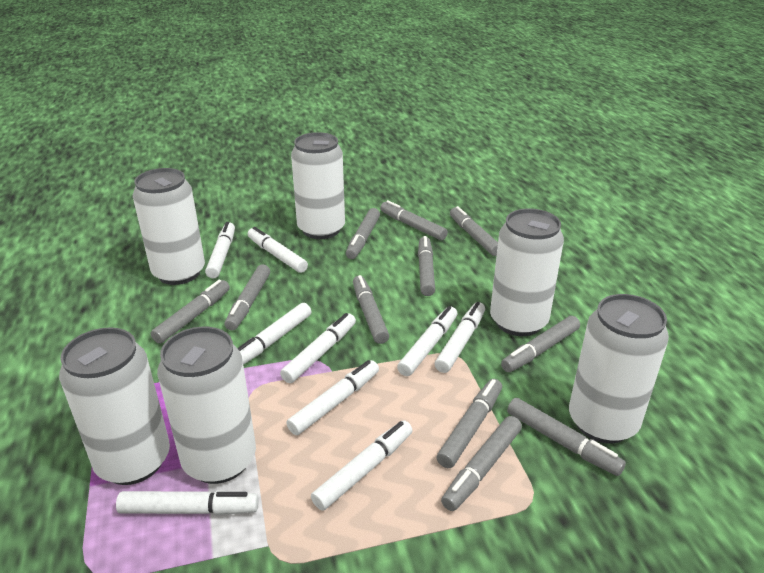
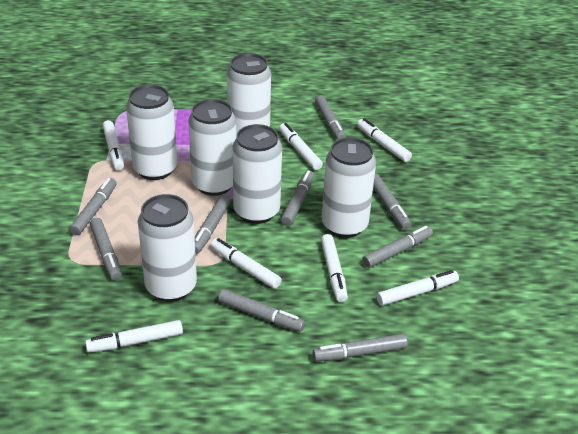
grey marker: [151,280,230,344] [225,264,270,331] [346,208,380,259] [353,275,389,344] [380,200,448,240] [418,236,435,296] [437,379,502,468] [441,416,522,511] [450,206,498,256] [501,316,580,372] [507,398,626,476] = 11 -> [70,178,117,235] [90,218,122,281] [195,195,231,254] [218,289,305,332] [281,170,314,226] [313,334,408,362] [315,95,346,140] [362,226,433,268] [373,174,411,230] = 9
white marker: [116,490,259,515] [205,222,235,278] [237,303,312,365] [248,227,308,273] [280,313,356,383] [286,360,379,435] [311,420,413,511] [397,306,457,376] [435,302,485,373] = 9 -> [85,320,183,353] [103,120,124,170] [211,238,282,289] [279,123,323,170] [321,234,348,302] [357,118,412,162] [377,270,459,306] = 7

